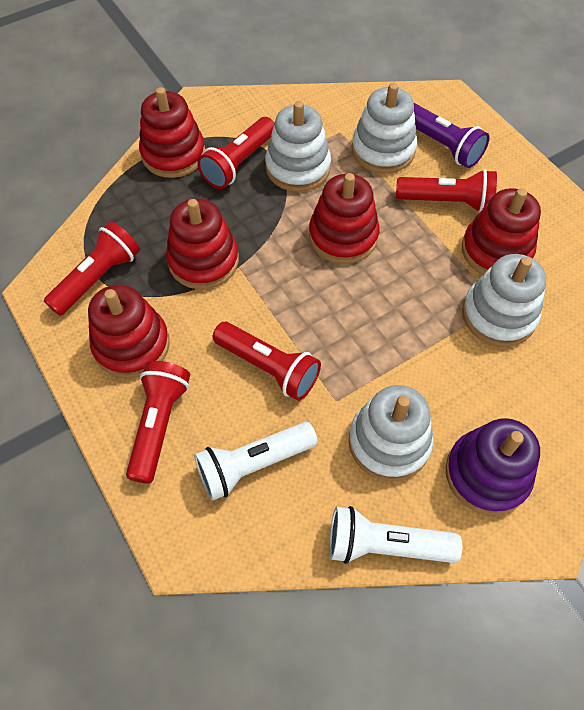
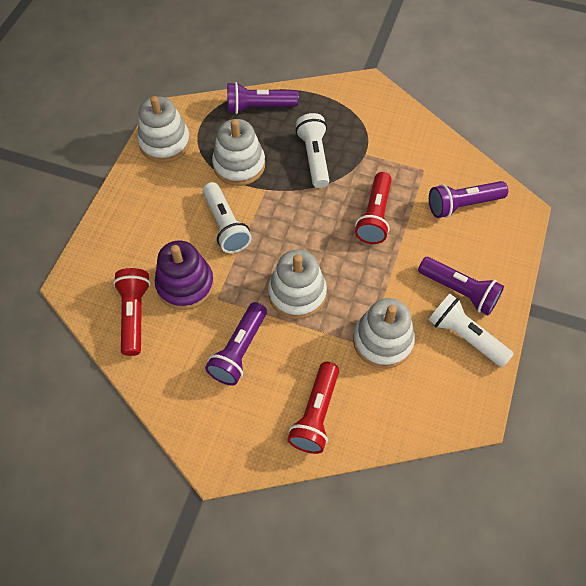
purple flashlight: [414,103,489,168] = 1 -> [205,302,267,386] [227,82,299,114] [418,257,504,315] [429,181,508,218] = 4
red flashlight: [44,221,140,316] [126,361,190,484] [197,117,275,189] [213,322,321,401] [396,169,497,213] = 5 -> [113,268,150,356] [287,362,339,454] [355,172,392,244] = 3
red stacking toy: [88,284,170,378] [139,87,205,178] [166,199,239,289] [309,173,379,264] [462,188,541,275] = 5 -> none = 0
white flashlight: [194,422,318,501] [329,506,462,564] = 2 -> [203,182,252,253] [296,113,329,188] [428,294,514,367] = 3

